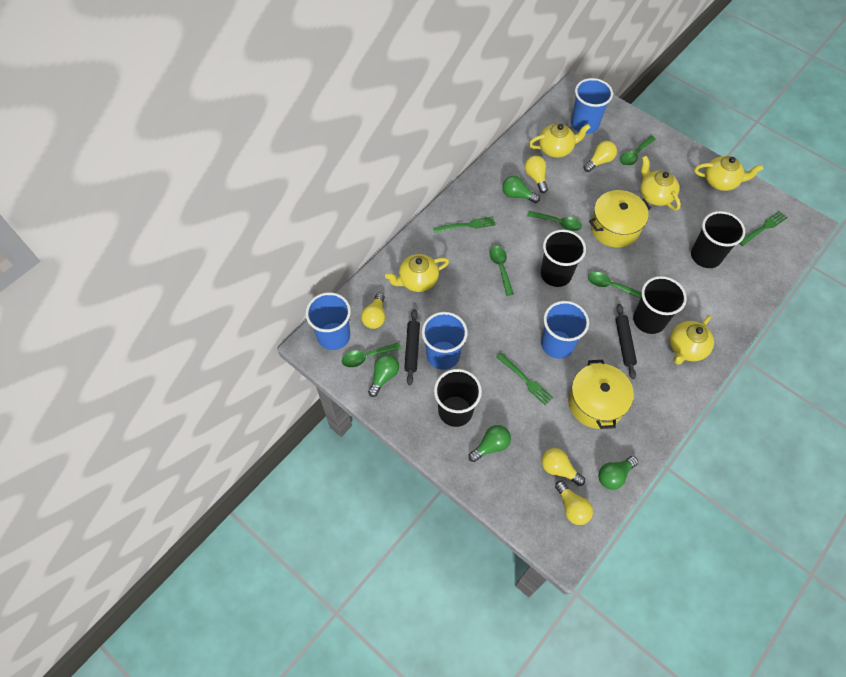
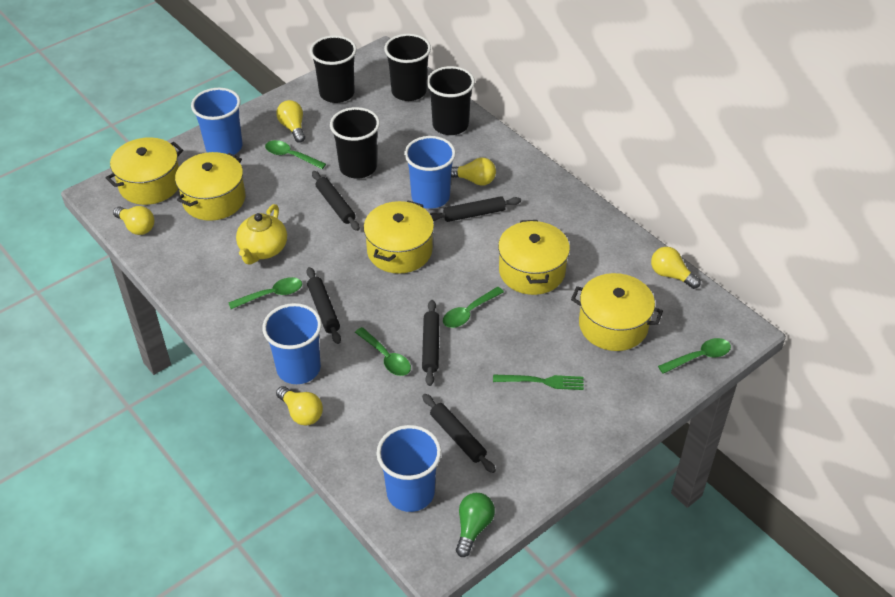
black rolling pin: [404,309,420,385] [615,304,637,379] = 2 -> [307,267,341,344] [312,171,360,231] [422,300,440,386] [422,394,496,473] [430,196,521,222] = 5
green fork: [433,216,496,233] [496,353,553,405] [739,211,787,246] = 3 -> [493,375,584,390] = 1
green light bulb: [368,354,399,397] [469,425,511,462] [502,176,540,203] [598,456,638,490] = 4 -> [456,493,495,557] = 1
yellow pot: [568,360,634,429] [589,190,651,248] = 2 -> [106,137,183,205] [175,152,245,221] [364,201,434,274] [498,220,570,295] [571,273,663,351] = 5
yellow teapot: [385,254,449,292] [529,123,591,158] [640,156,681,211] [670,315,714,365] [694,156,763,191] = 5 -> [236,204,287,265] = 1

